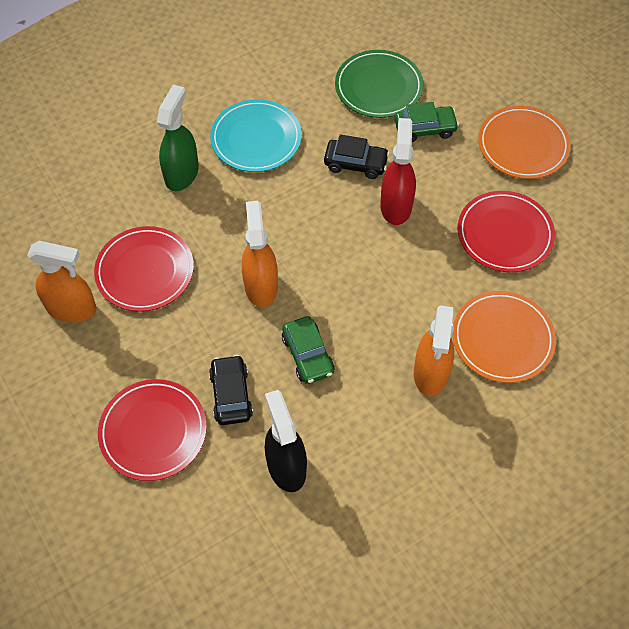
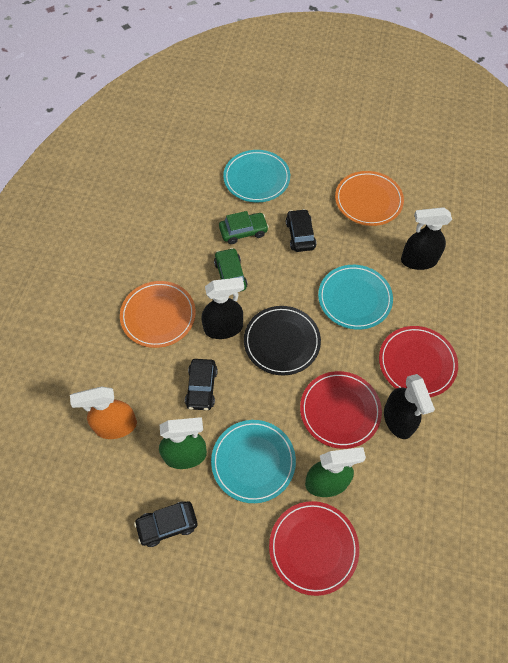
black car: [209,355,253,425] [324,134,389,179] = 2 -> [134,501,198,547] [185,359,218,410] [286,209,317,252] = 3
black plate: none = 0 -> [244,306,321,375] = 1
black spray bottle: [265,390,307,492] = 1 -> [202,277,244,339] [384,374,435,439] [401,207,452,270] = 3
green plate: [335,50,423,118] = 1 -> none = 0
green spray bottle: [157,85,199,191] = 1 -> [159,417,207,469] [305,447,366,497] = 2
orange spray bottle: [27,241,97,323] [242,201,278,307] [414,305,454,396] = 3 -> [70,386,137,439] = 1
red spray bottle: [380,118,416,225] = 1 -> none = 0
turquoise plate: [210,99,302,172] = 1 -> [211,420,296,503] [223,150,290,202] [318,265,393,330] = 3

